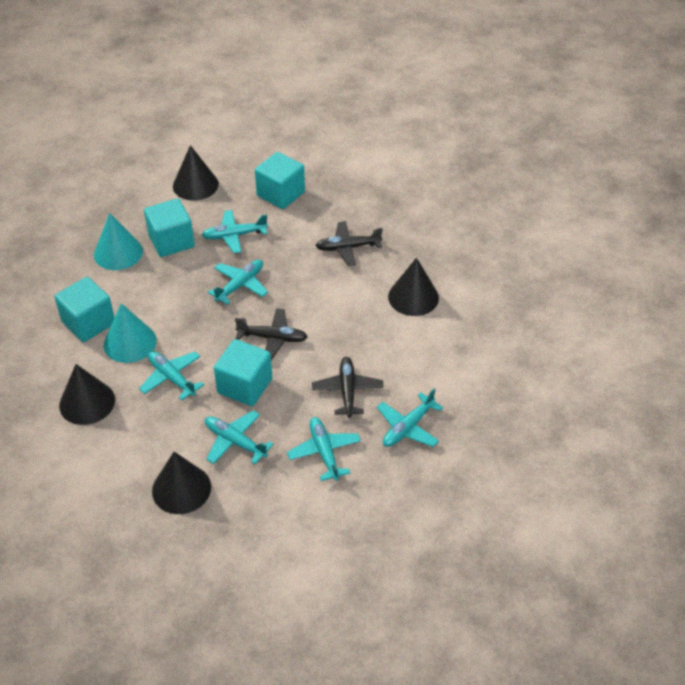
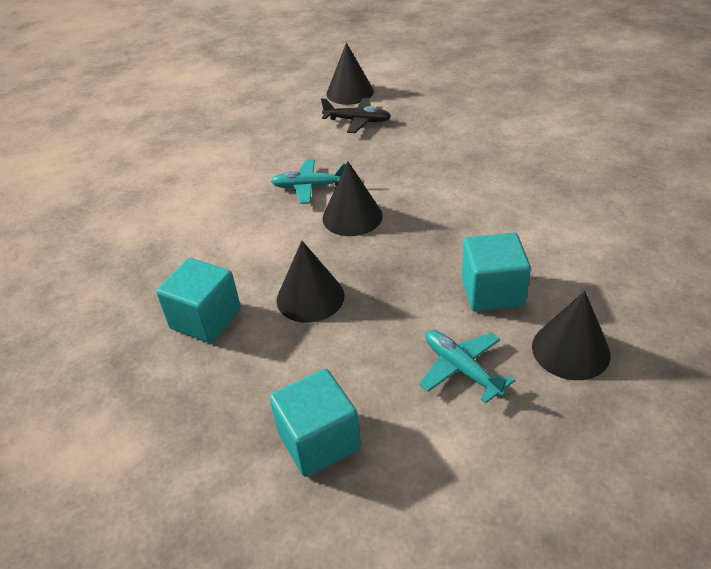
black plane: [235,308,308,360] [312,357,383,418] [315,221,383,266] = 3 -> [321,98,391,133] = 1
turquoise cone: [94,213,143,270] [104,303,157,363] = 2 -> none = 0
turquoise cube: [54,277,115,342] [144,198,195,257] [214,339,272,406] [255,152,305,209] = 4 -> [156,258,241,343] [269,369,361,477] [461,232,531,311] = 3
turquoise plane: [139,351,204,400] [202,210,268,253] [205,410,274,464] [208,260,268,304] [287,417,361,481] [377,388,443,447] = 6 -> [271,159,347,204] [419,330,515,404] = 2

